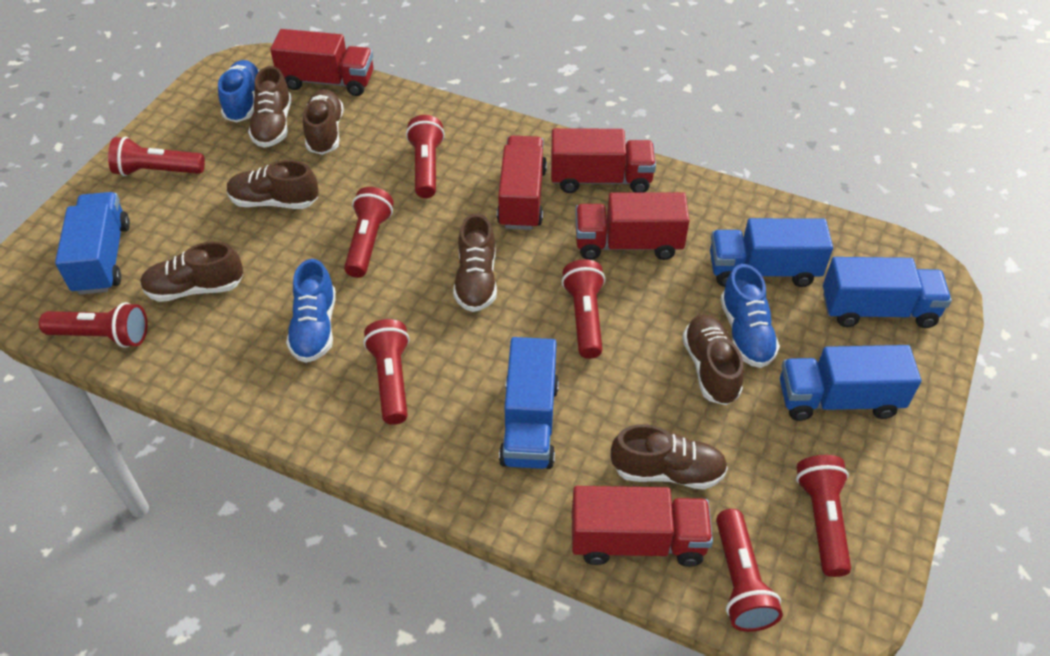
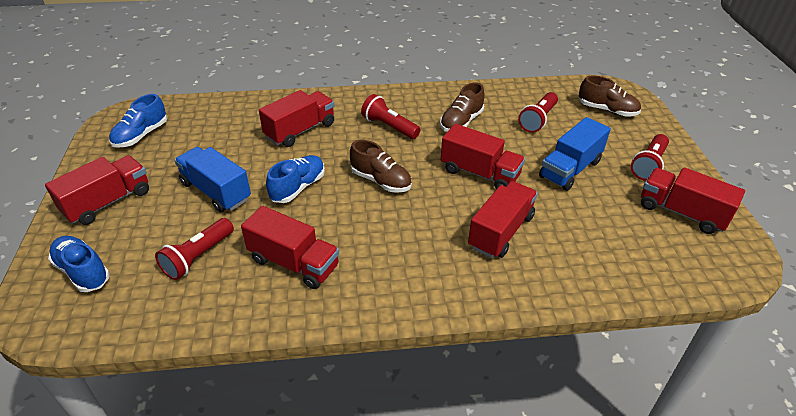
blue truck: [55,192,130,295] [499,337,559,469] [710,218,833,287] [780,345,921,421] [823,257,952,328] = 5 -> [175,147,251,213] [539,117,611,191] = 2
brown shoe: [140,241,243,302] [227,160,319,209] [248,66,292,148] [303,89,344,155] [453,214,497,312] [611,424,728,490] [682,315,744,405] = 7 -> [350,140,412,193] [440,83,484,132] [579,75,641,116] = 3
red flashlight: [39,302,148,348] [108,137,205,176] [344,187,394,278] [363,319,410,425] [406,115,445,198] [562,259,605,359] [716,509,783,632] [796,455,851,577] = 8 -> [155,218,234,280] [361,94,420,139] [518,92,558,133] [631,134,669,181] = 4
red truck: [270,29,373,96] [497,136,547,230] [551,128,656,193] [572,486,713,567] [576,192,690,260] = 5 -> [45,155,149,225] [241,206,339,289] [259,90,334,147] [441,124,525,189] [468,181,538,258] [641,167,745,234] = 6

